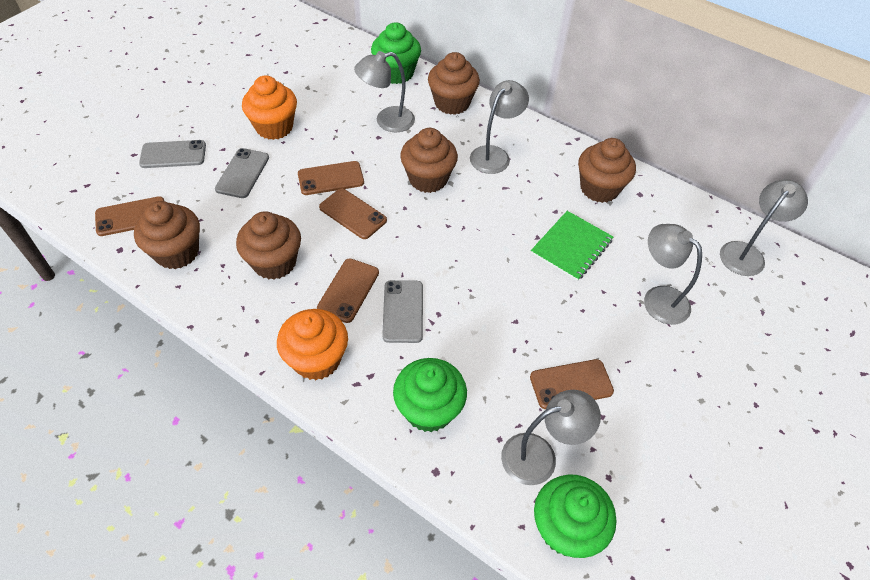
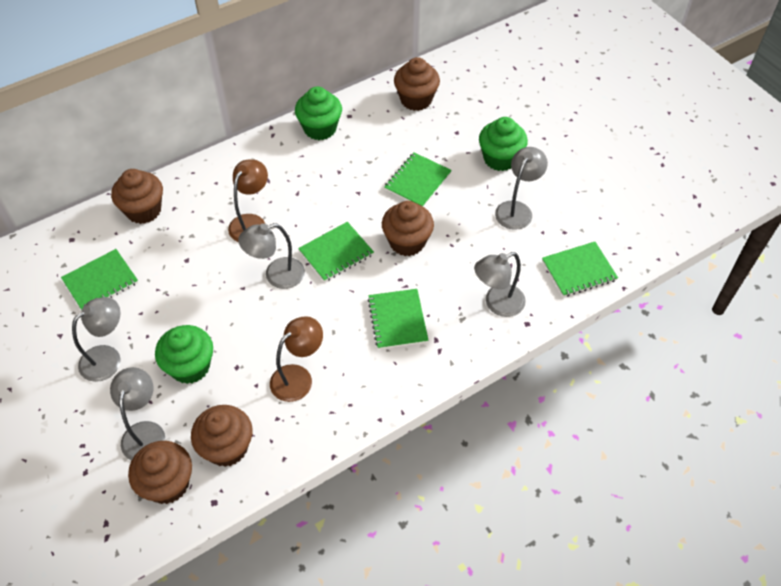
brown lamp: none = 0 -> [228,159,268,242] [270,316,323,402] = 2
brown phone: [95,196,164,236] [298,161,364,195] [317,259,379,323] [319,188,387,239] [530,359,614,409] = 5 -> none = 0
green notebook: [531,211,613,281] = 1 -> [61,249,138,310] [298,222,374,282] [367,289,429,349] [384,153,452,207] [542,242,618,297] = 5
grey phone: [139,140,206,168] [215,148,269,198] [382,280,423,343] = 3 -> none = 0
orange cupcake: [242,75,297,140] [277,309,348,380] = 2 -> none = 0

